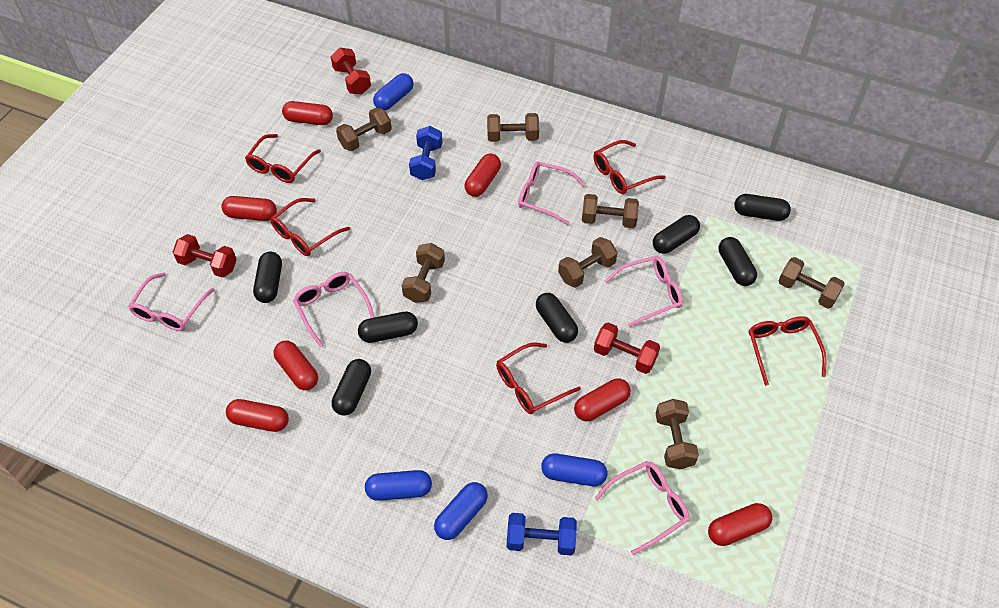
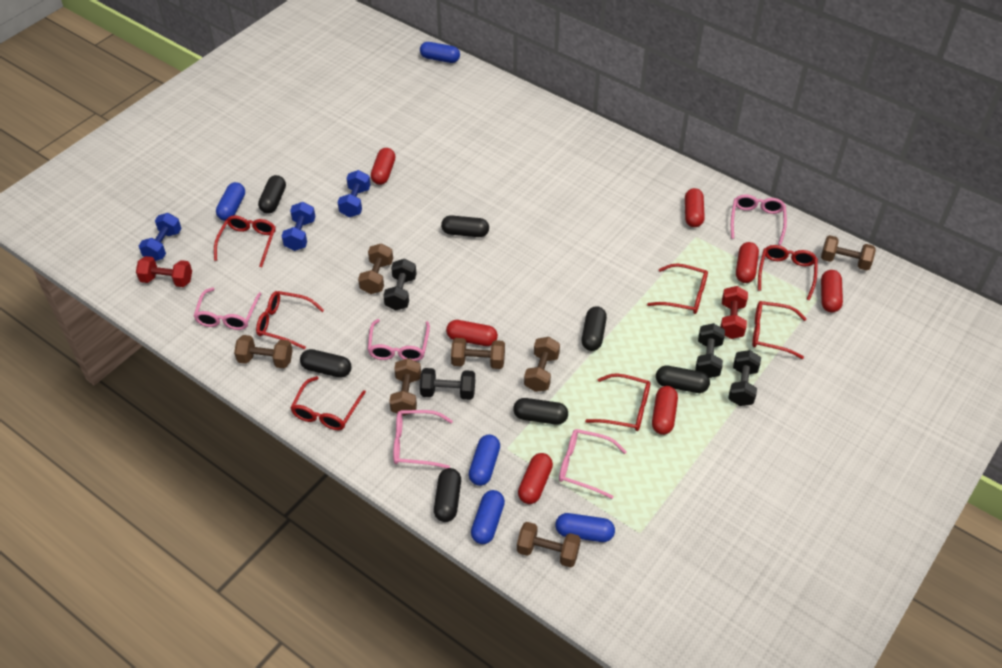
black dumbbell: none = 0 -> [383,259,417,310] [420,368,475,400] [695,323,725,378] [728,350,761,406] = 4
blue capsule: [365,470,432,501] [373,73,413,110] [434,482,488,540] [541,454,607,486] = 4 -> [216,182,245,221] [420,42,460,63] [469,434,500,486] [471,490,505,544] [555,513,615,542] = 5
blue dumbbell: [409,126,442,180] [507,513,577,555] = 2 -> [139,213,182,261] [282,202,315,251] [338,170,370,217] = 3
red dumbbell: [173,234,237,278] [331,48,371,95] [594,322,660,374] = 3 -> [136,256,192,287] [720,286,748,339] = 2
red glasses: [245,134,321,183] [270,198,350,256] [496,343,581,414] [593,140,666,194] [749,316,827,386] = 5 -> [214,216,276,267] [256,291,324,349] [290,376,366,430] [585,373,650,431] [647,263,708,314] [752,301,806,359] [758,245,818,300] = 7

